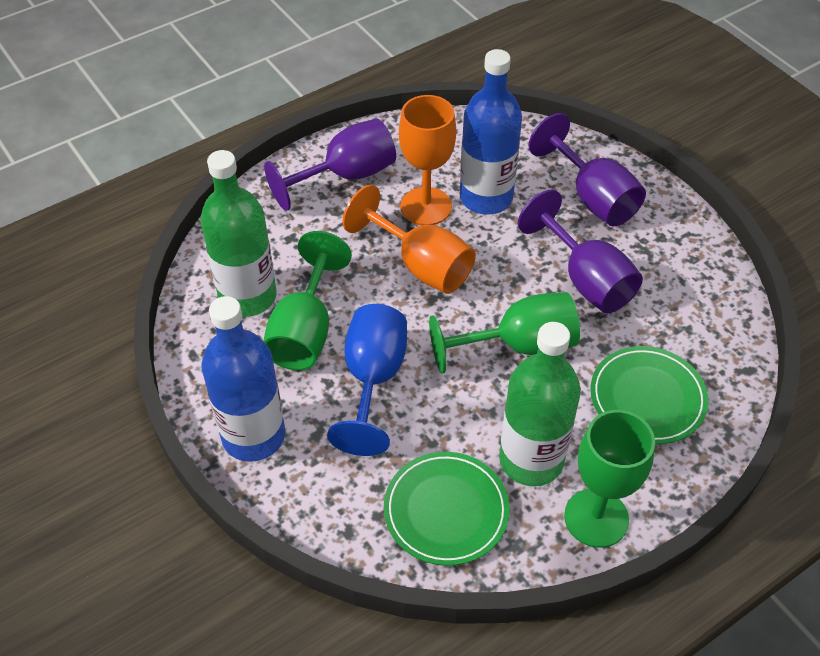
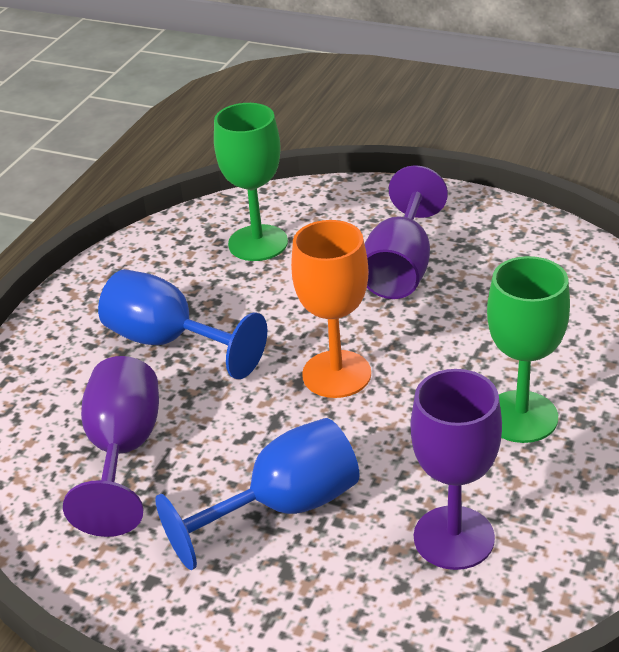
blue bottle: [202,296,285,462] [460,49,522,215] = 2 -> none = 0
blue goblet: [327,304,407,456] = 1 -> [98,269,267,379] [155,418,360,570] = 2
green bottle: [200,150,276,317] [499,322,581,486] = 2 -> none = 0
green goblet: [263,231,352,370] [429,292,580,374] [564,410,655,548] = 3 -> [214,103,288,261] [487,256,570,443] = 2
green plate: [384,452,510,566] [591,346,709,444] = 2 -> none = 0
orange goblet: [342,185,476,294] [399,95,456,225] = 2 -> [291,220,371,398] = 1

